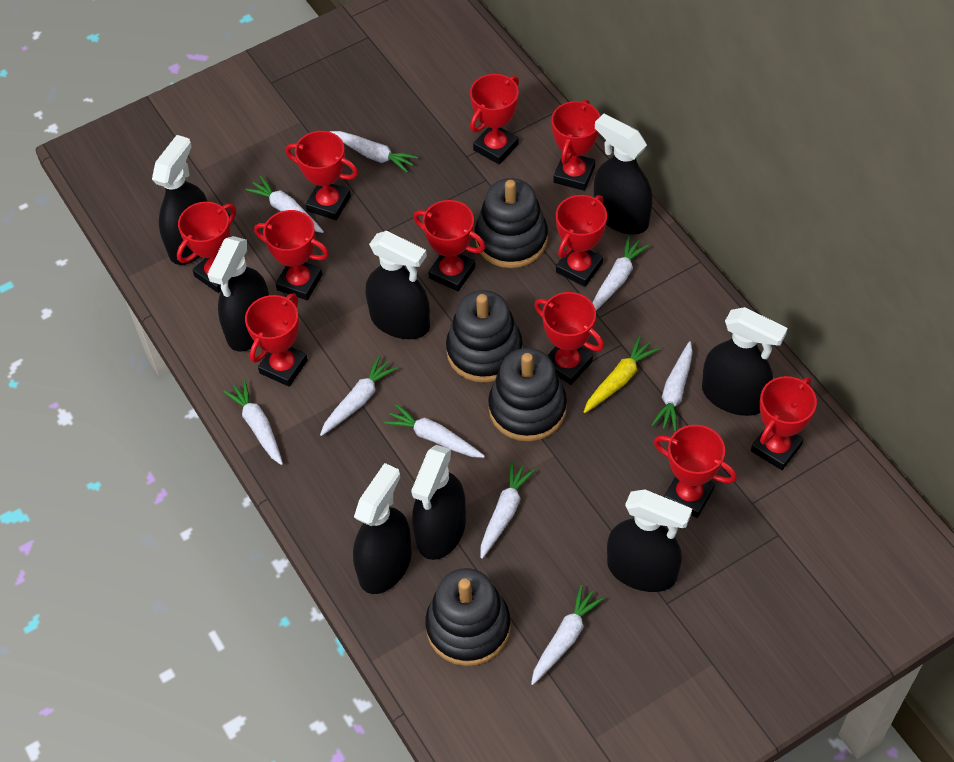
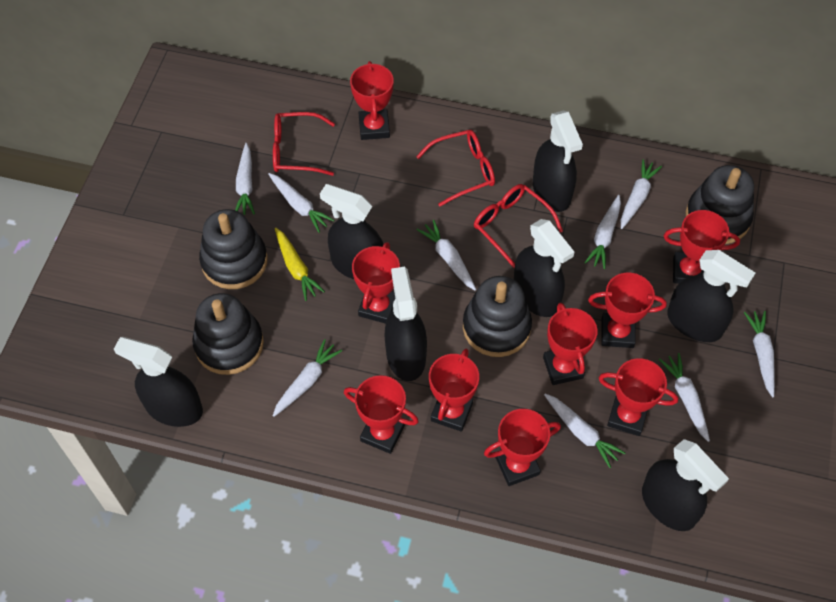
black spray bottle: [152,135,208,265] [207,236,269,352] [353,463,412,594] [365,231,430,339] [411,445,466,560] [594,114,653,235] [607,489,692,592] [702,307,788,416] = 8 -> [114,337,203,427] [320,184,384,279] [384,267,427,381] [514,219,574,317] [533,111,583,212] [642,439,729,531] [667,250,755,342] = 7
red glasses: none = 0 -> [273,112,335,176] [416,130,495,206] [474,184,563,269] = 3
red trophy: [177,202,236,293] [245,294,308,387] [254,210,329,300] [286,131,358,220] [413,200,486,291] [470,74,519,164] [534,292,604,385] [551,100,600,191] [556,195,607,287] [654,425,737,518] [751,376,817,470] = 11 -> [344,375,419,454] [350,61,394,140] [352,242,400,324] [429,349,479,432] [484,409,561,486] [543,303,597,385] [588,273,667,348] [599,358,678,436] [664,210,740,284] = 9

